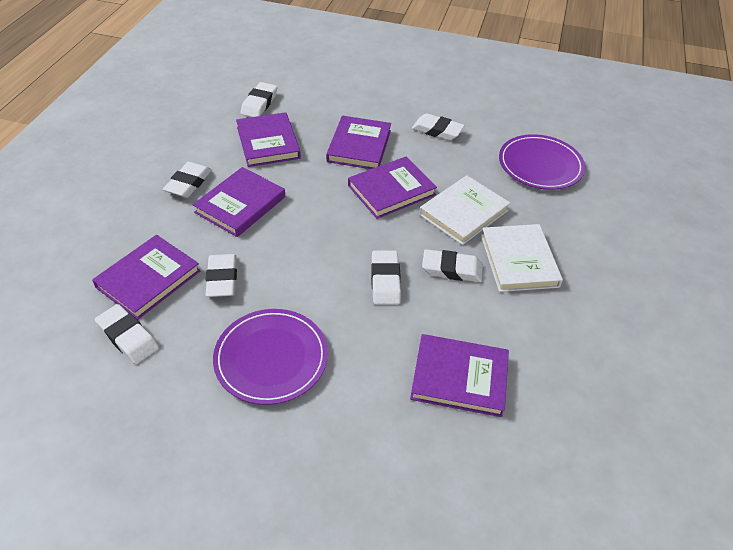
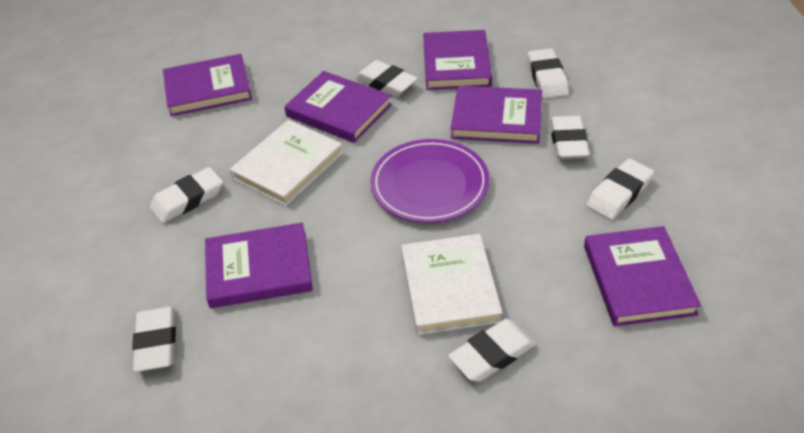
purple plate: [213,309,328,405] [499,134,585,190] = 2 -> [370,139,490,223] = 1

